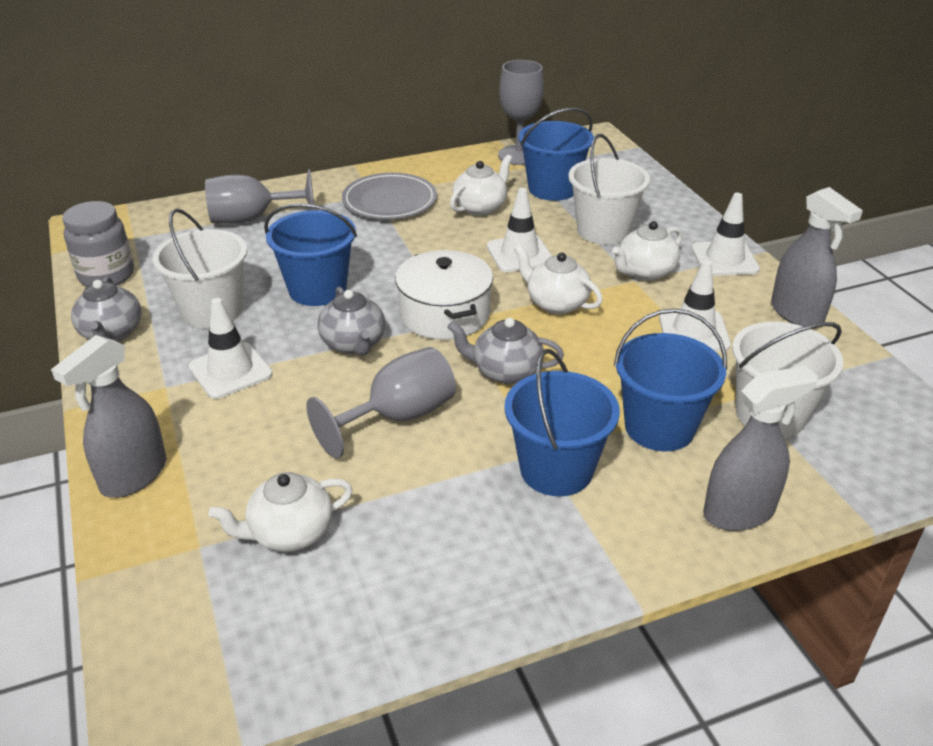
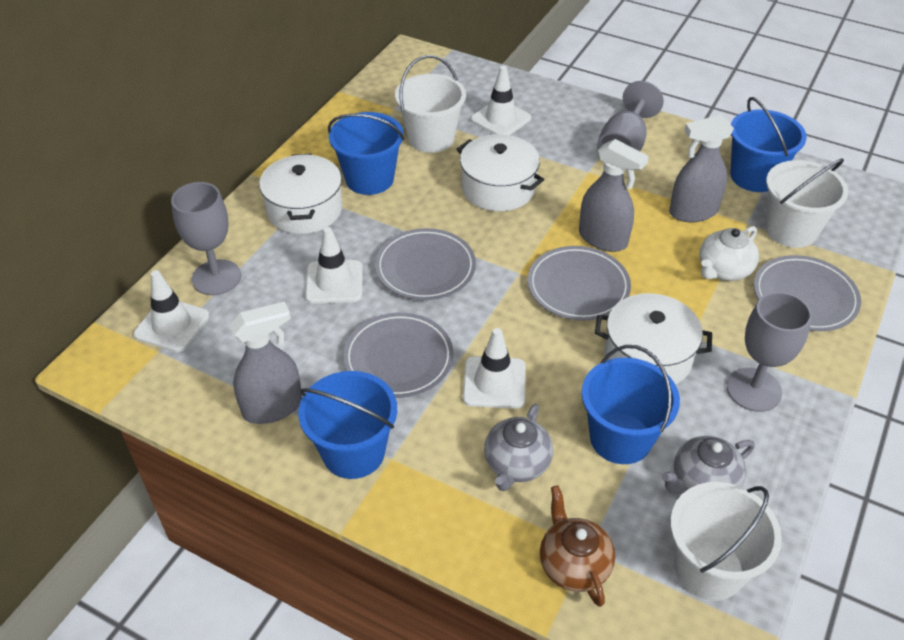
brown teapot: none = 0 -> [540,485,615,607] = 1
grey jar: [62,201,134,287] = 1 -> none = 0
grey plate: [342,173,437,219] = 1 -> [343,313,454,398] [375,228,476,300] [528,246,631,320] [754,255,861,331] = 4
grey teapot: [71,276,142,342] [317,287,385,356] [447,318,564,384] = 3 -> [484,404,553,491] [662,436,755,494] = 2
white pot: [395,250,493,340] = 1 -> [259,153,343,234] [457,134,544,211] [595,293,712,385] = 3
white teapot: [208,472,353,552] [450,155,512,216] [514,245,603,314] [612,221,682,281] = 4 -> [699,226,759,281] = 1

